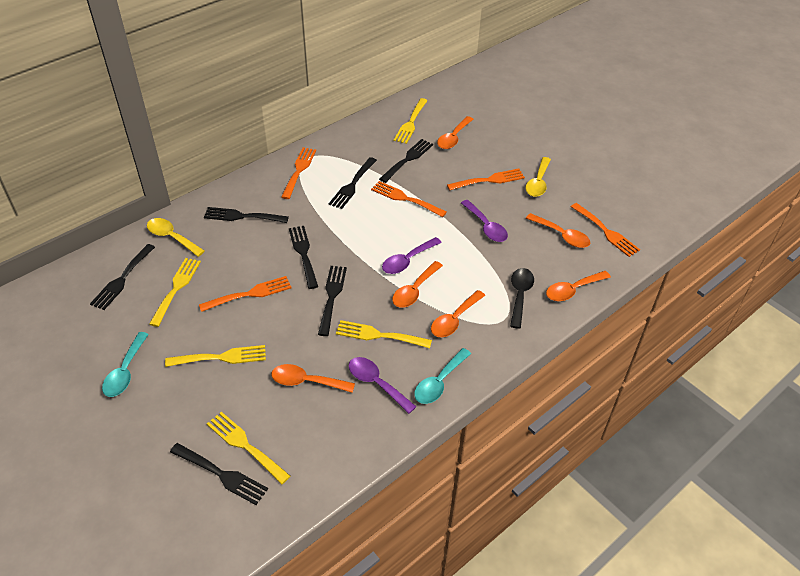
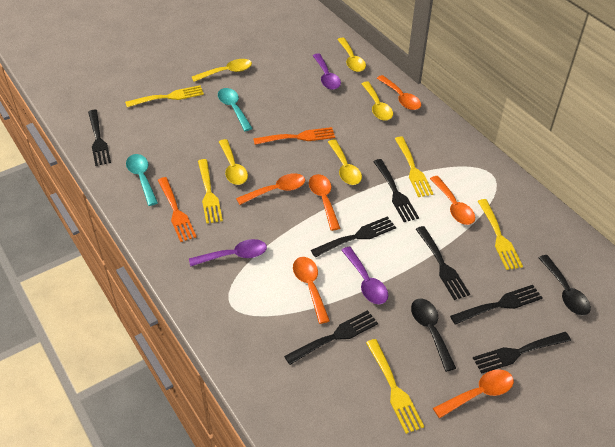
black spoon: [510,268,534,329] = 1 -> [411,299,456,372] [539,255,591,316] = 2
orange fork: [199,276,292,312] [281,147,316,199] [371,181,447,217] [447,168,525,190] [571,203,640,257] = 5 -> [158,177,196,242] [253,127,335,145] = 2
yellow spoon: [147,218,205,257] [525,157,551,197] = 2 -> [192,59,252,82] [219,139,248,185] [328,139,362,185] [337,38,366,72] [361,82,393,121] = 5

